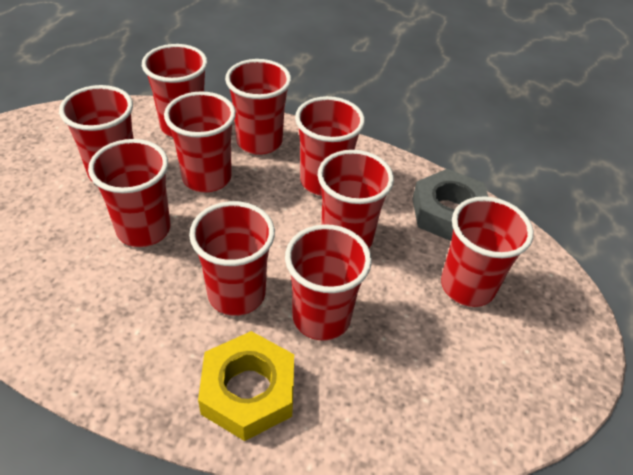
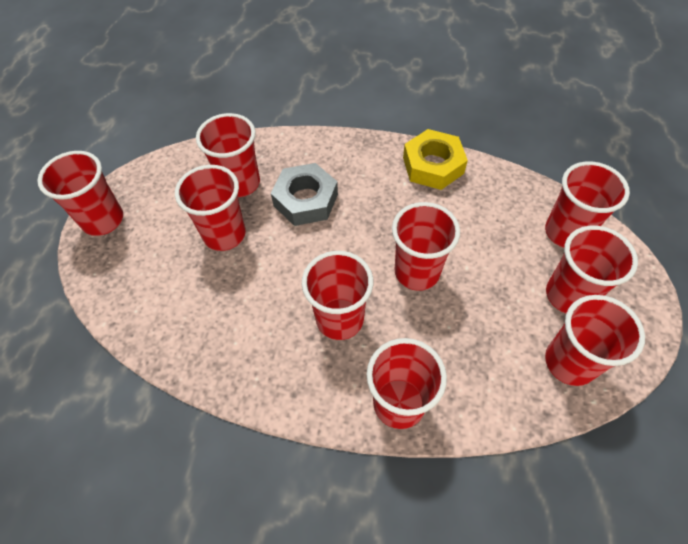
red cup: [59,85,134,182] [88,139,170,247] [142,44,208,137] [164,91,236,192] [189,201,275,316] [225,59,291,155] [285,224,372,340] [295,96,365,196] [318,150,394,248] [441,196,534,307] = 10 -> [37,151,123,236] [175,165,246,251] [196,113,260,197] [302,251,373,340] [367,338,447,429] [392,202,460,291] [545,161,630,248] [545,295,645,386] [546,226,638,314] = 9

